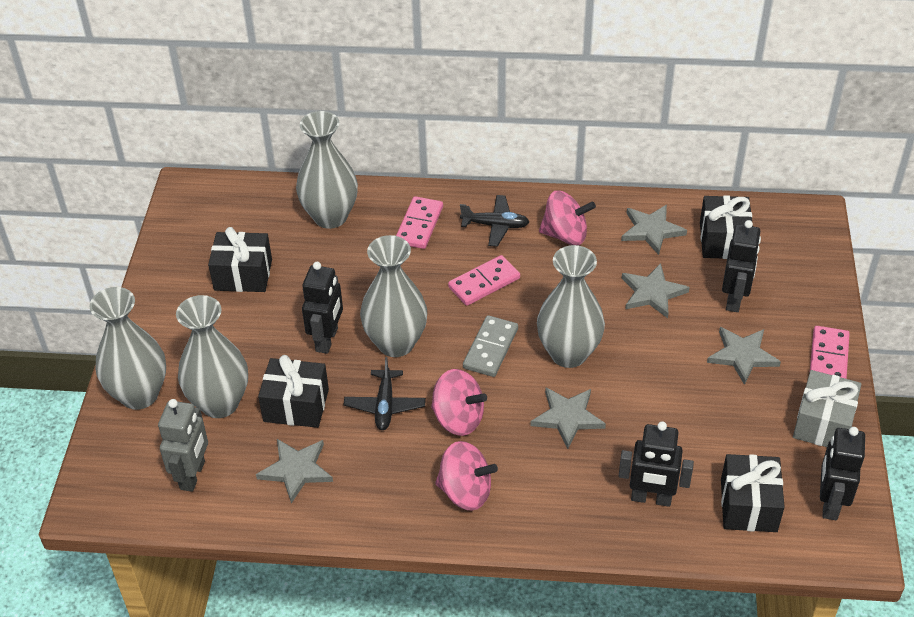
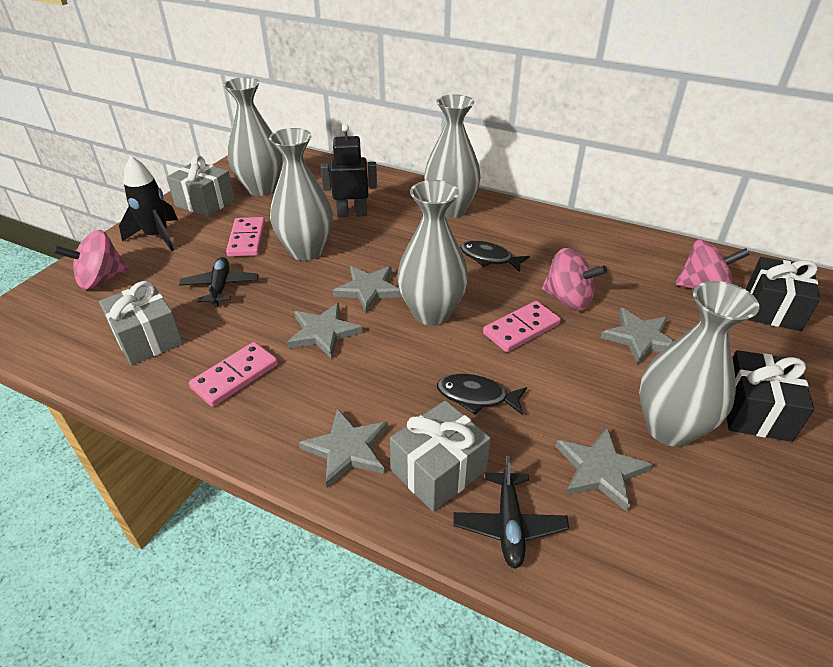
black fish: none = 0 -> [437,374,527,415] [460,241,530,272] = 2
black gift: [208,227,272,292] [258,355,329,428] [700,195,752,259] [721,454,785,532] = 4 -> [726,350,815,442] [746,257,820,331] = 2
black robot: [302,262,343,354] [619,421,694,507] [722,220,761,312] [820,427,865,520] = 4 -> [321,124,377,217] = 1
black rocket: none = 0 -> [119,156,178,251] = 1
grey domino: [463,315,518,377] = 1 -> none = 0
grey gift: [793,370,861,447] = 1 -> [99,281,183,365] [167,155,235,217] [390,400,491,512] = 3
grey robot: [158,399,208,492] = 1 -> none = 0

